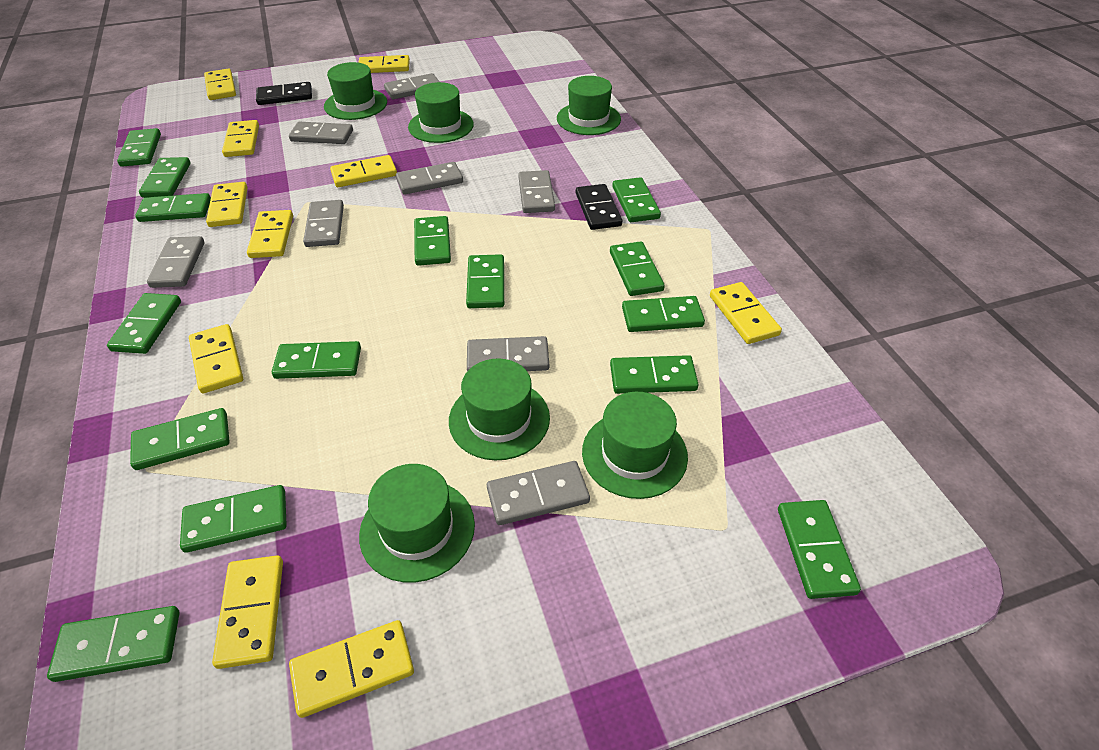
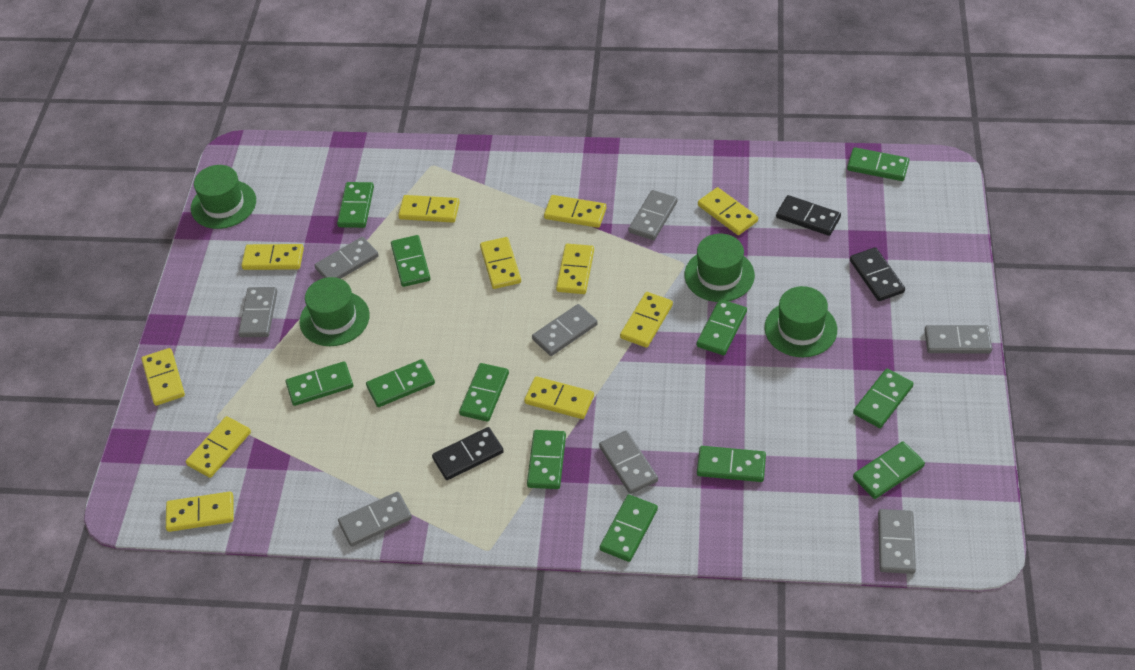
black domino: [256,82,312,105] [576,184,622,230] = 2 -> [432,427,504,480] [776,195,841,236] [850,247,905,301] = 3
green domino: [47,606,180,682] [107,293,181,354] [117,128,161,167] [130,408,230,470] [135,193,211,222] [139,157,191,198] [180,485,287,553] [272,341,361,379] [414,216,451,266] [466,254,504,308] [610,241,665,296] [610,355,699,394] [612,177,661,222] [622,296,705,332] [778,500,861,599] = 15 -> [286,361,353,406] [337,182,374,228] [366,359,435,407] [391,235,430,287] [459,363,509,422] [527,430,566,489] [600,494,658,562] [696,299,747,355] [697,446,766,482] [847,147,909,181] [853,369,914,428] [853,442,925,499] = 12
green hat: [324,62,387,120] [359,464,475,583] [408,82,474,143] [449,358,550,460] [557,76,621,135] [582,392,688,499] = 6 -> [191,165,256,229] [299,277,370,346] [685,234,755,302] [765,286,837,357] = 4
yellow domino: [189,324,243,393] [204,69,236,100] [206,182,247,227] [212,555,283,669] [222,120,259,157] [247,210,293,258] [289,620,414,718] [330,155,397,187] [358,55,410,73] [710,282,782,344] = 10 -> [141,348,185,406] [166,492,234,532] [186,416,251,478] [241,244,304,270] [398,195,460,223] [480,237,521,289] [524,376,594,419] [544,195,606,228] [556,244,594,294] [620,292,673,348] [698,187,758,235] = 11

